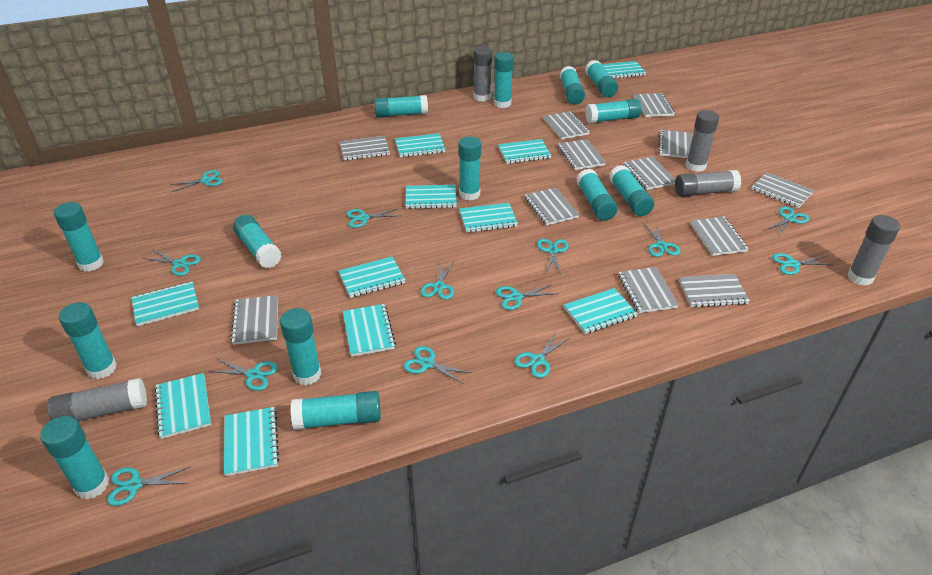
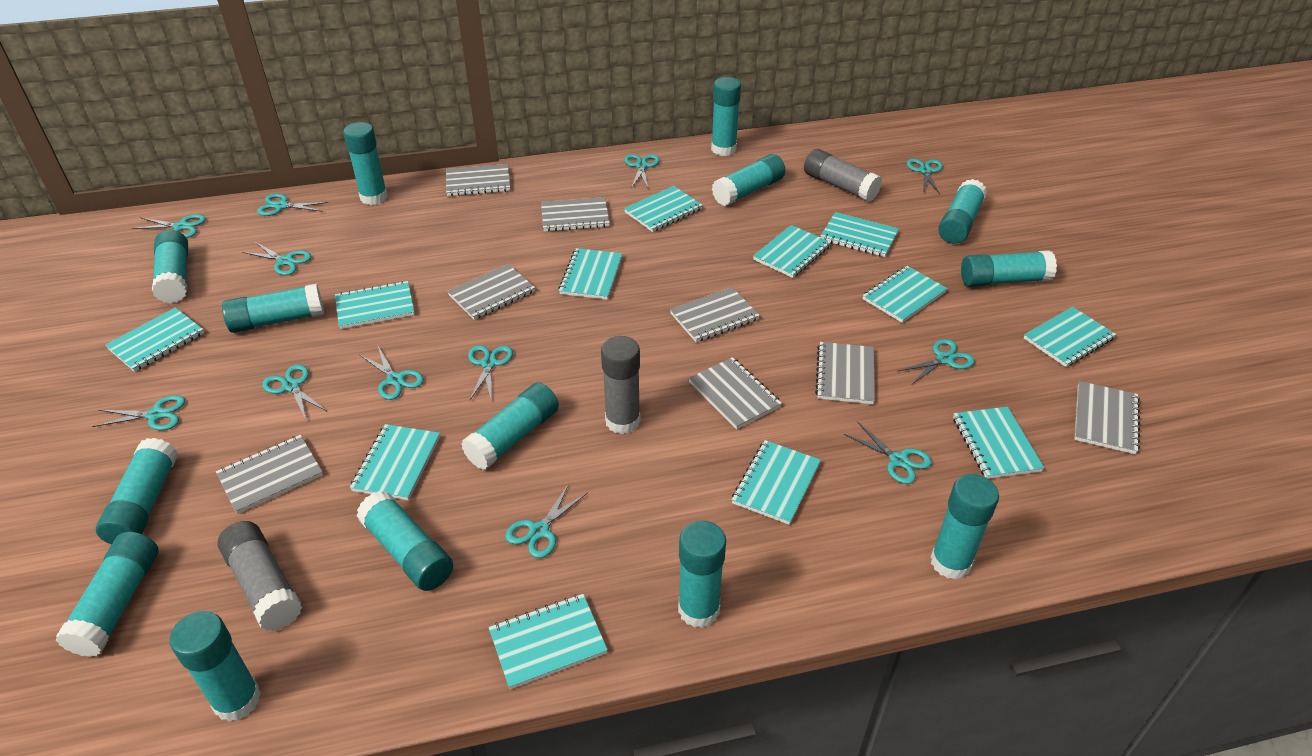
grey glue stick: [48,378,147,422] [474,46,492,102] [675,170,741,197] [686,110,719,172] [848,215,900,286] = 5 -> [217,521,302,631] [601,336,640,434] [804,149,882,202] = 3
grey notebook: [231,295,278,345] [340,136,390,160] [525,188,579,225] [543,111,590,139] [558,139,606,170] [618,267,679,313] [624,157,675,190] [634,93,675,117] [658,130,692,158] [679,274,750,307] [690,217,749,256] [752,172,814,208] = 12 -> [216,435,323,514] [446,164,510,196] [447,264,535,320] [541,197,610,231] [670,287,760,342] [688,357,782,429] [815,342,875,404] [1074,381,1140,454] = 8
turquoise notebook: [132,281,199,326] [154,373,211,439] [224,407,279,476] [339,257,405,298] [343,304,396,357] [395,133,445,157] [405,185,457,209] [459,203,518,233] [498,139,552,164] [564,288,638,334] [602,61,646,79] = 11 -> [105,308,204,372] [335,281,415,329] [350,424,440,500] [489,594,608,689] [558,248,623,300] [624,186,703,232] [732,440,821,525] [753,225,831,278] [820,212,899,257] [862,266,948,323] [953,407,1044,479] [1024,307,1116,367] = 12
turquoise scissors: [107,467,190,506] [143,249,201,276] [169,170,223,192] [208,358,278,391] [346,209,399,228] [404,346,472,384] [420,260,454,300] [496,284,558,310] [514,332,570,378] [537,239,569,276] [643,223,680,257] [766,206,809,237] [772,253,833,275] = 13 -> [92,395,185,430] [132,214,206,238] [242,242,312,275] [257,193,328,216] [262,364,327,419] [360,346,424,400] [468,345,513,400] [505,484,587,558] [625,154,660,188] [844,421,932,484] [897,339,975,385] [907,159,943,194] = 12

